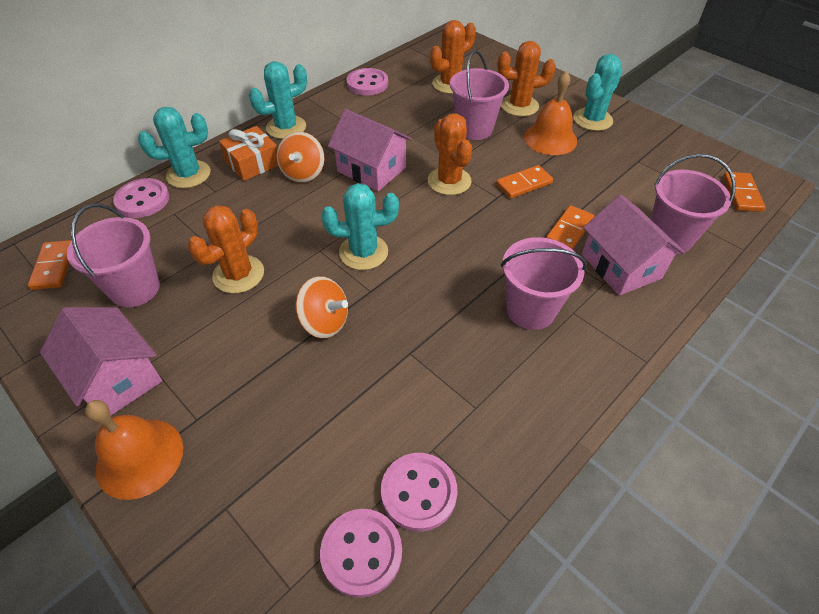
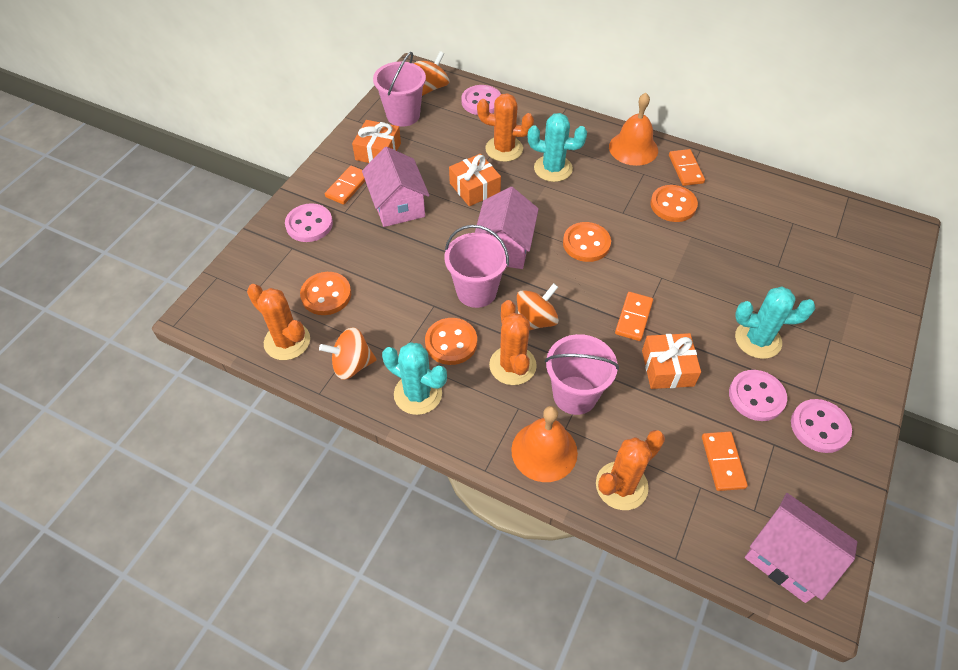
orange button: none = 0 -> [300,272,351,315] [425,318,477,365] [563,222,611,262] [650,185,698,222] = 4
orange gift: [219,126,278,181] = 1 -> [352,120,401,163] [449,154,501,206] [642,333,701,389] = 3
orange spinning top: [276,132,325,183] [295,276,348,338] = 2 -> [319,327,377,380] [414,51,449,96] [517,283,559,330] = 3
pink bucket: [67,204,160,308] [450,50,509,140] [501,237,587,330] [651,154,735,254] = 4 -> [373,52,426,127] [444,225,509,308] [545,334,619,415] = 3
turquoise cactus: [138,107,211,188] [249,61,307,139] [322,183,399,270] [573,54,622,131] = 4 -> [382,342,447,415] [528,113,587,182] [735,287,815,359] = 3

